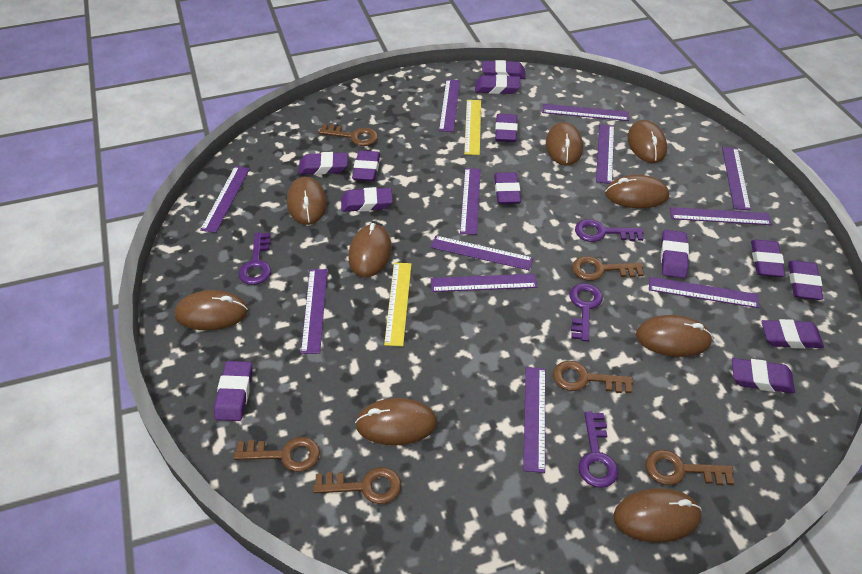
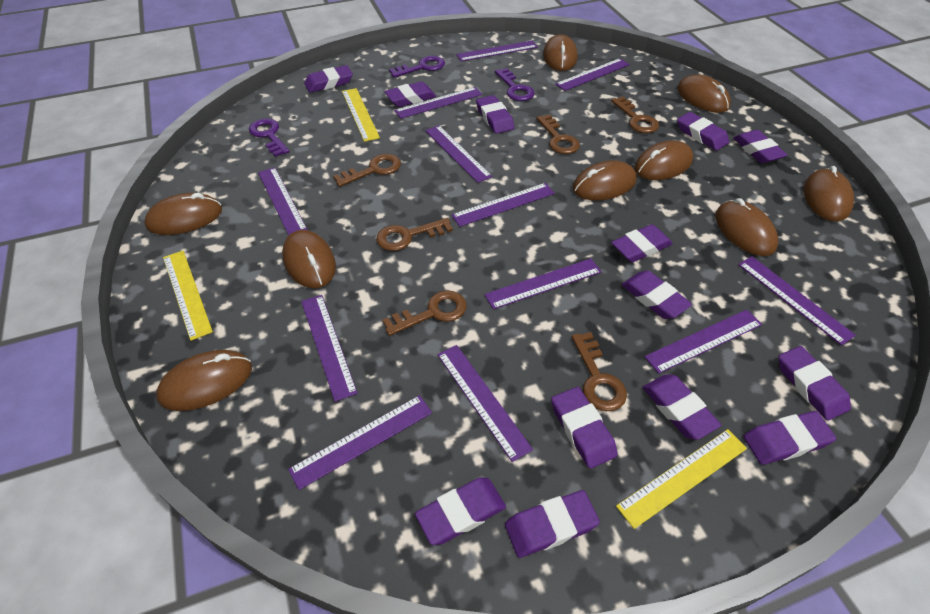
purple key: [239,233,271,285] [569,283,603,342] [575,219,644,242] [578,412,618,488] = 4 -> [249,118,290,157] [389,56,445,78] [495,68,534,101] = 3
yellow ruler: [384,263,411,346] [464,100,481,155] = 2 -> [163,251,213,341] [342,88,380,142] [616,429,747,529] = 3

